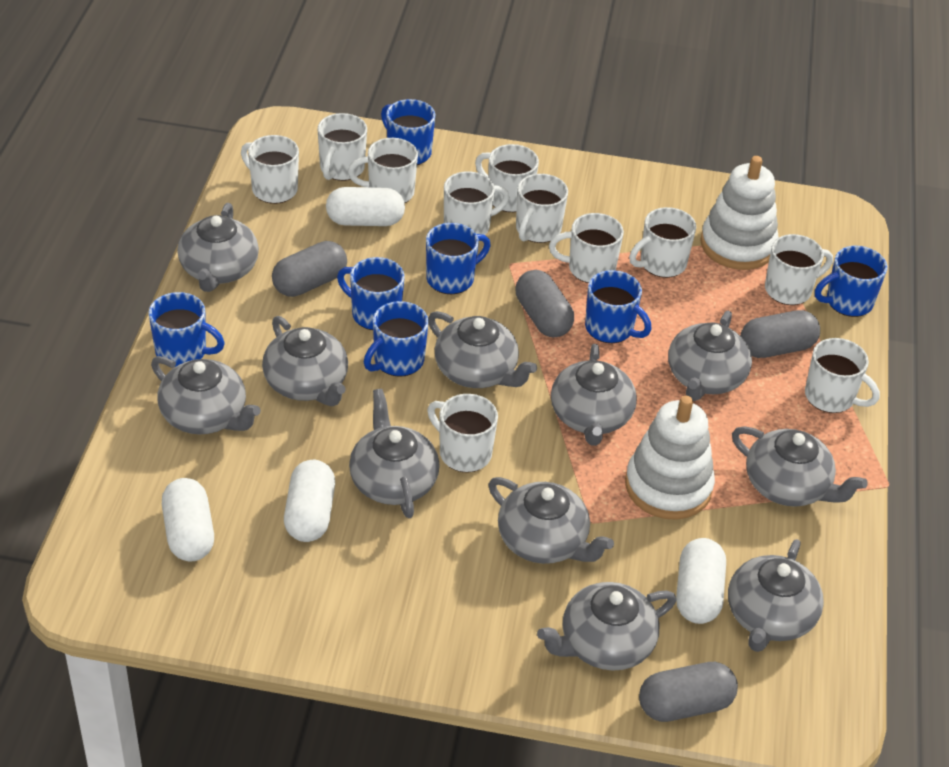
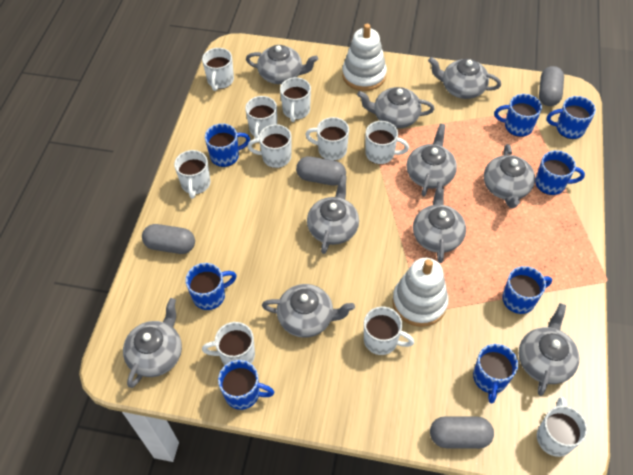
blue mug: [148,292,225,367] [337,257,405,330] [364,301,429,377] [381,99,435,165] [426,223,491,294] [585,270,652,343] [815,246,887,317] = 7 -> [185,263,237,310] [205,123,250,167] [218,360,274,410] [473,344,518,403] [494,94,542,137] [502,266,552,314] [535,150,585,195] [547,96,596,139] = 8
grey teapot: [151,356,261,434] [177,203,259,292] [262,316,348,406] [349,389,440,518] [428,311,537,388] [488,477,614,564] [537,582,676,671] [551,344,637,446] [668,311,752,401] [728,539,824,652] [732,426,868,507] = 11 -> [123,298,182,388] [246,45,318,84] [262,284,355,338] [307,175,359,254] [357,87,434,128] [407,124,457,196] [413,182,466,263] [428,57,501,99] [484,144,535,208] [519,303,579,396] = 10
white capsule: [162,478,214,562] [284,460,335,542] [326,187,405,226] [676,538,726,624] = 4 -> none = 0
white mug: [241,135,299,204] [317,113,367,181] [348,138,418,203] [427,394,498,473] [444,171,509,235] [475,144,539,212] [516,174,568,243] [549,213,624,283] [629,207,696,278] [765,234,833,305] [805,338,880,413] = 11 -> [174,150,210,199] [202,48,234,91] [202,322,255,366] [245,96,277,139] [248,124,291,168] [280,77,311,122] [305,117,349,161] [364,307,414,355] [366,121,409,164] [537,397,588,457] = 10

